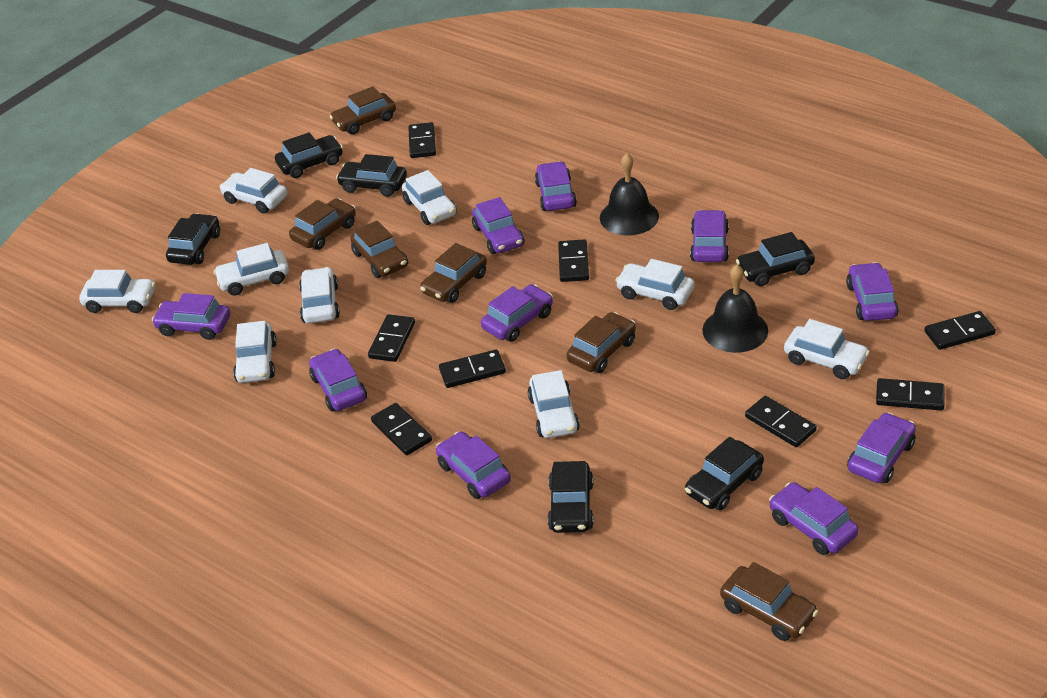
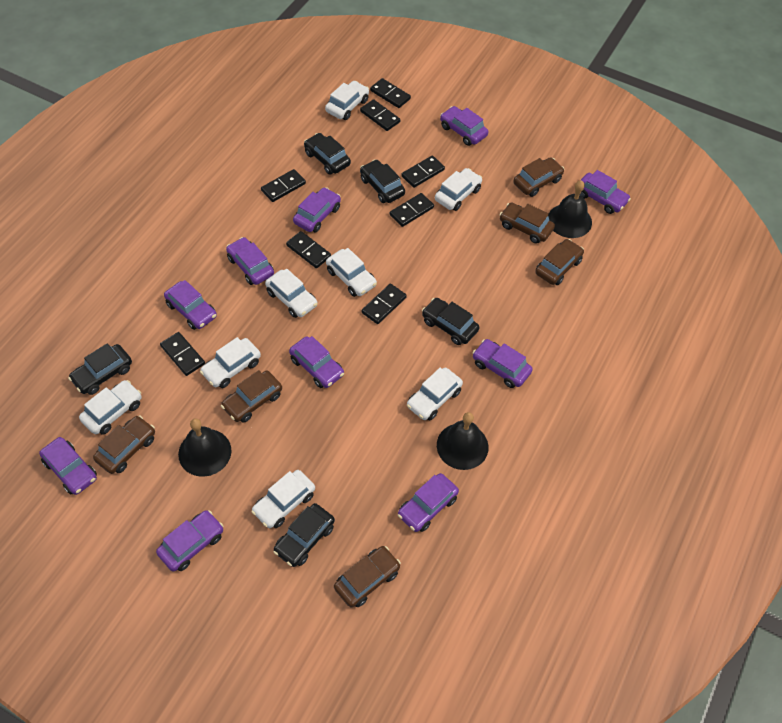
black bell: [600,153,659,235] [702,265,768,353] = 2 -> [178,418,231,477] [437,412,488,470] [548,180,592,238] = 3
black car: [166,213,220,265] [275,132,343,178] [336,154,407,197] [547,461,594,533] [685,437,764,510] [736,232,815,286] = 6 -> [68,343,132,395] [273,503,335,567] [304,133,351,175] [360,159,405,203] [422,298,479,345] = 5
white car: [79,270,155,313] [214,243,289,296] [220,168,288,214] [233,321,277,383] [299,267,340,323] [402,170,457,225] [528,370,580,438] [615,259,694,310] [784,319,870,379] = 9 -> [79,380,142,435] [200,337,261,388] [251,470,315,528] [265,269,318,318] [325,81,369,120] [326,248,377,297] [407,368,463,420] [435,168,482,211] = 8

